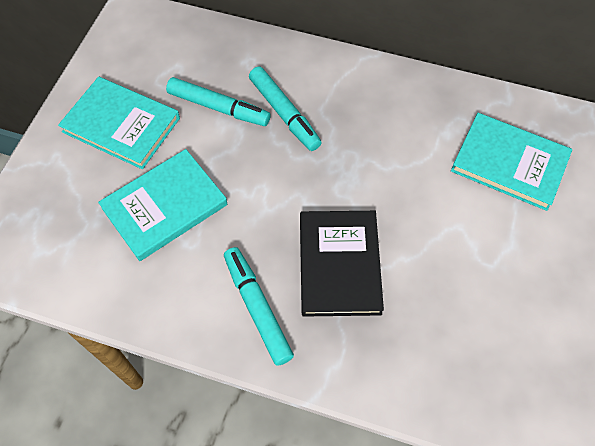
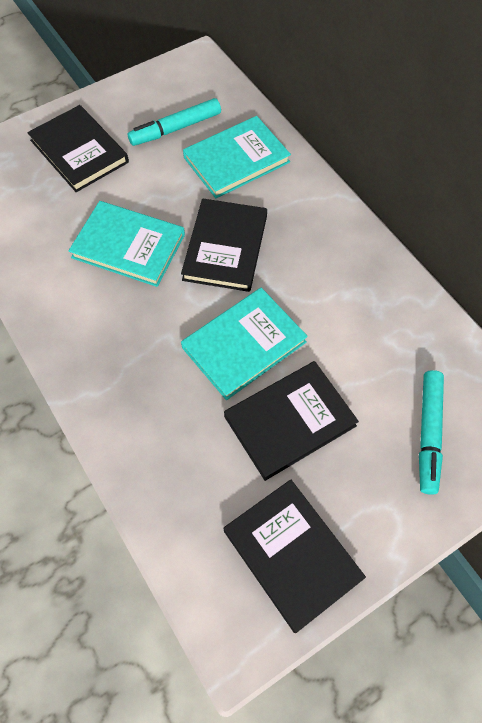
black book: [300,211,384,317] = 1 -> [27,105,129,192] [181,198,267,292] [224,361,359,481] [224,480,366,633] = 4
turquoise marker: [166,77,271,126] [224,247,294,366] [249,67,322,151] = 3 -> [128,98,221,146] [419,370,444,495] = 2

